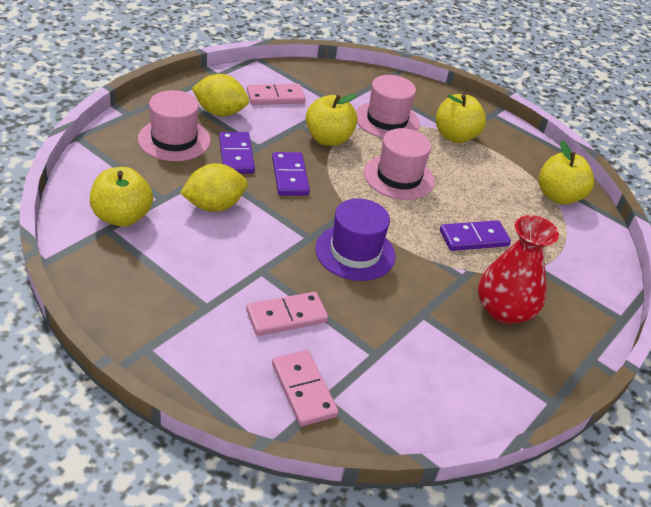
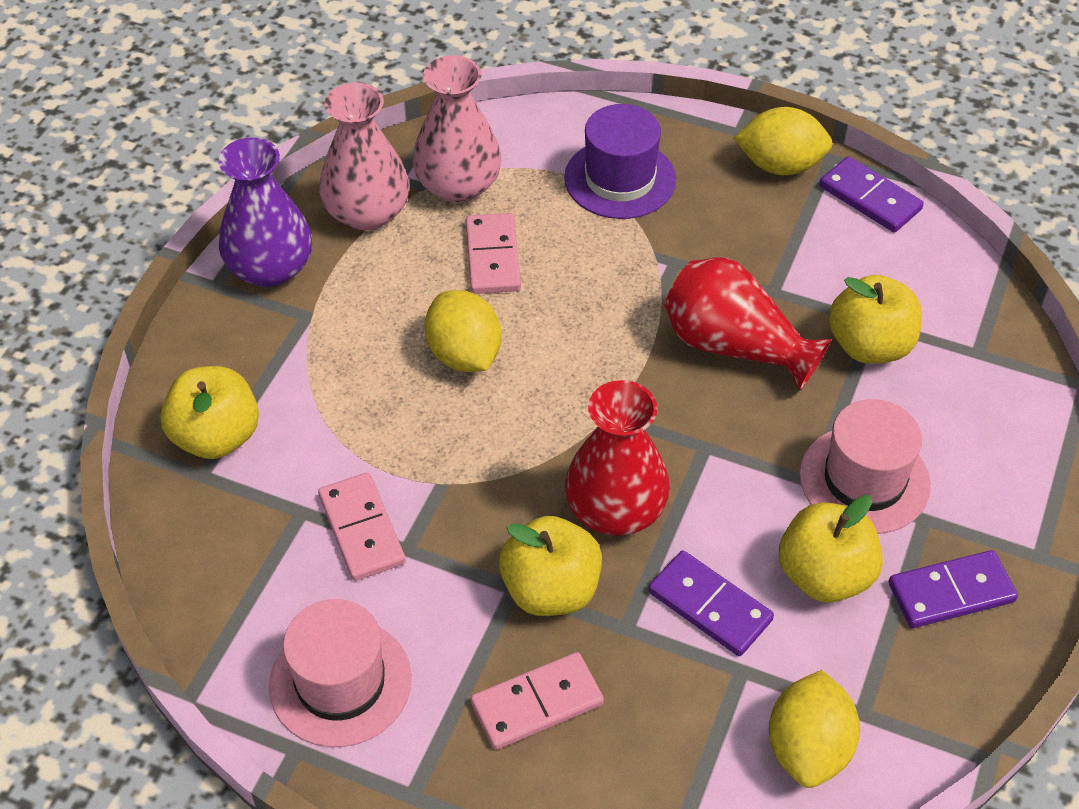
pink hat: [138,90,211,161] [356,75,420,138] [364,128,435,200] = 3 -> [269,599,412,747] [800,399,931,534] = 2
pink vase: none = 0 -> [319,82,409,230] [413,55,502,203] = 2
purple vase: none = 0 -> [218,137,312,287] = 1
red vase: [478,215,559,324] = 1 -> [565,380,670,536] [664,257,831,391] = 2
yellow lemon: [180,163,248,212] [192,74,249,116] = 2 -> [424,290,502,372] [734,107,833,175] [769,670,860,788] = 3

